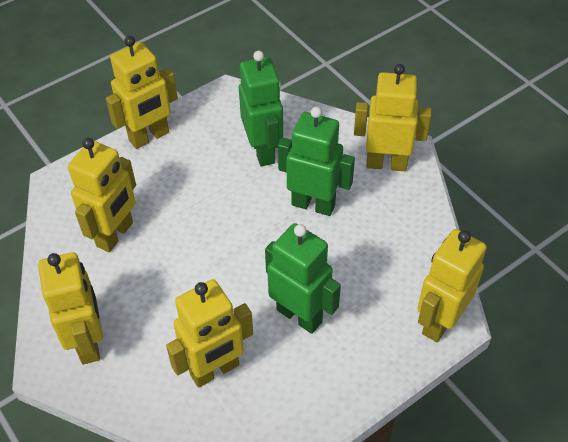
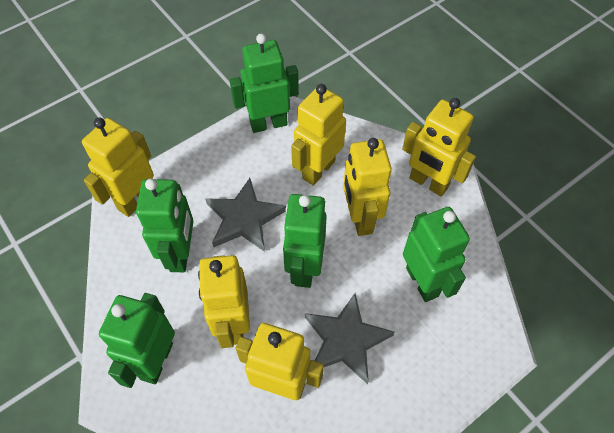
green robot: [239,51,283,166] [265,223,341,334] [278,107,355,216] = 3 -> [99,293,175,388] [136,179,193,272] [230,34,299,133] [283,194,327,288] [403,207,470,302] = 5
grey star: none = 0 -> [205,178,286,252] [305,293,395,384] = 2

